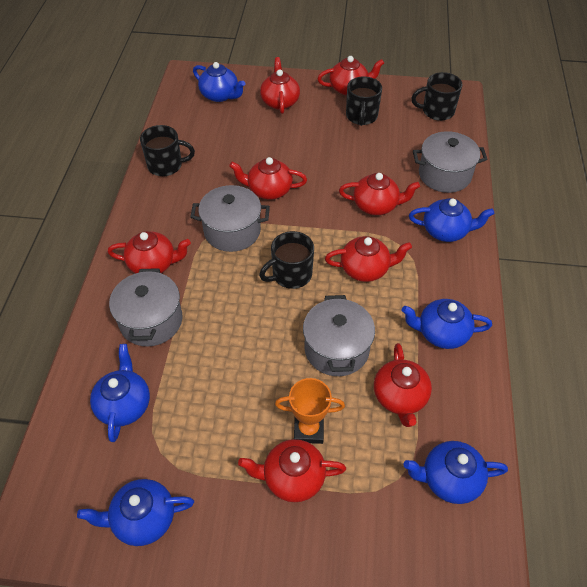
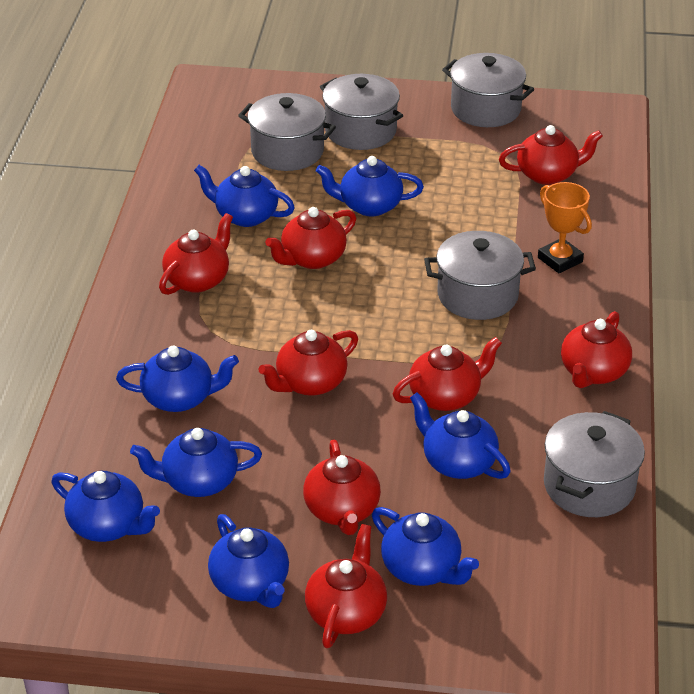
black mug: [140,125,195,176] [259,231,314,289] [346,76,382,126] [412,72,462,121] = 4 -> none = 0
blue teapot: [77,479,194,546] [90,344,150,442] [193,62,246,102] [402,299,492,349] [403,441,508,504] [409,198,495,242] = 6 -> [51,471,160,542] [116,346,239,412] [130,428,262,497] [194,165,295,227] [208,514,289,608] [316,156,424,217] [372,507,479,586] [410,392,511,479] = 8
grey pot: [109,268,182,346] [190,185,270,252] [303,295,375,376] [413,131,488,193] = 4 -> [238,93,336,171] [320,74,403,150] [424,231,536,320] [442,53,534,127] [544,411,645,517] = 5

